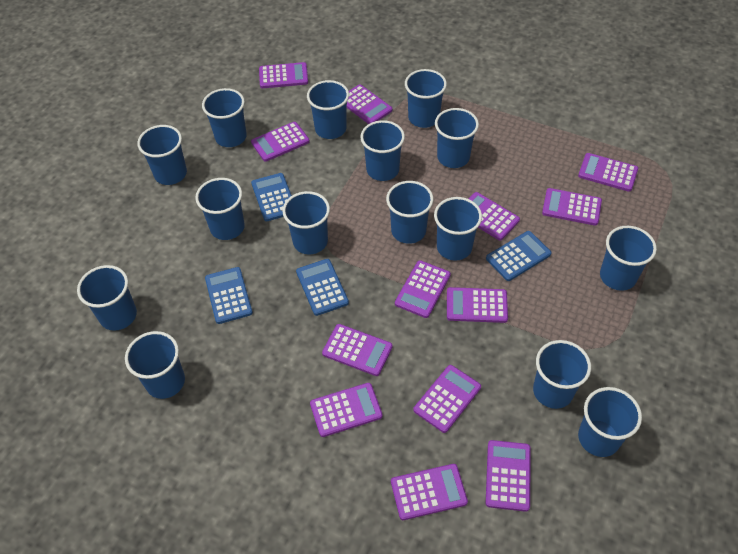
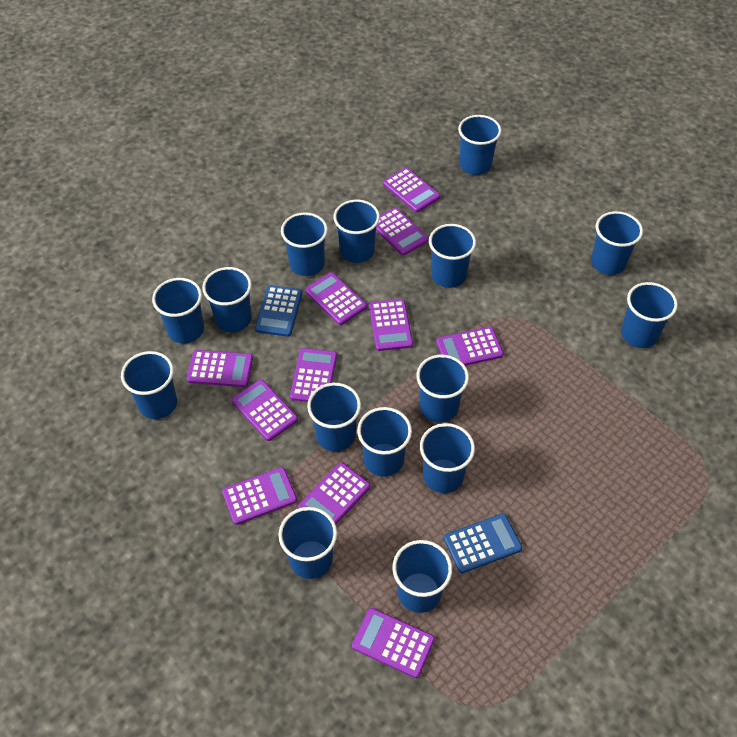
blue calculator: [205,267,253,324] [251,173,292,221] [296,259,349,316] [486,231,551,281] = 4 -> [255,285,302,337] [444,513,522,573] = 2
purple calculator: [251,122,310,162] [259,62,308,88] [310,383,383,437] [322,324,393,376] [346,85,393,124] [391,464,468,520] [395,260,451,318] [413,365,481,433] [447,287,508,323] [468,192,520,241] [486,440,531,512] [542,188,602,226] [578,153,638,192] = 13 -> [187,350,253,387] [222,467,297,525] [232,379,298,441] [290,348,337,402] [298,462,371,525] [305,272,367,325] [352,608,435,678] [369,299,413,351] [376,208,429,256] [383,168,440,212] [436,327,504,366] = 11

